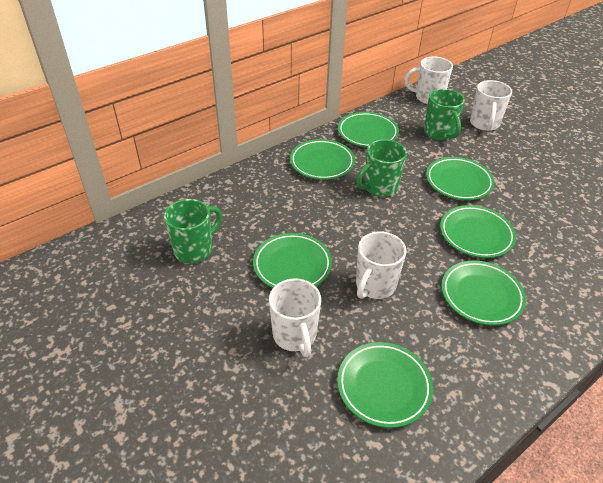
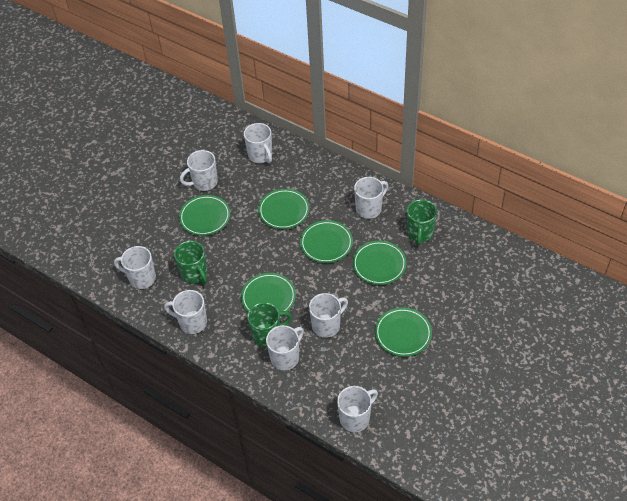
green plate: [253,233,332,288] [290,139,355,180] [337,342,433,428] [338,112,399,147] [426,157,495,200] [440,205,516,258] [441,260,526,326] = 7 -> [179,195,230,236] [241,273,296,316] [258,189,310,229] [300,220,353,263] [352,241,407,285] [375,307,432,357] = 6
white mug: [269,278,321,357] [356,231,407,299] [405,57,453,104] [470,80,512,131] = 4 -> [114,246,156,289] [164,290,207,334] [180,150,218,191] [244,123,272,163] [266,325,304,370] [309,293,348,338] [337,386,378,432] [354,177,388,219] = 8

